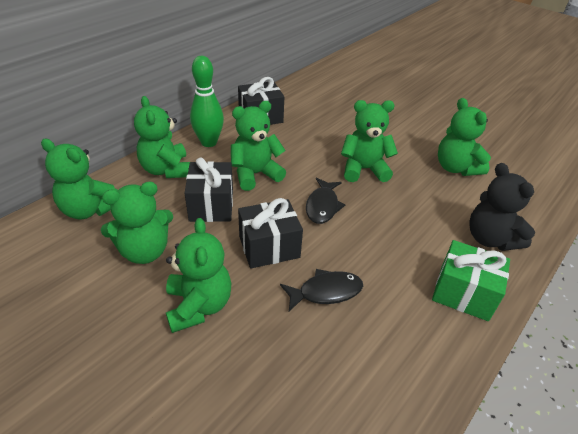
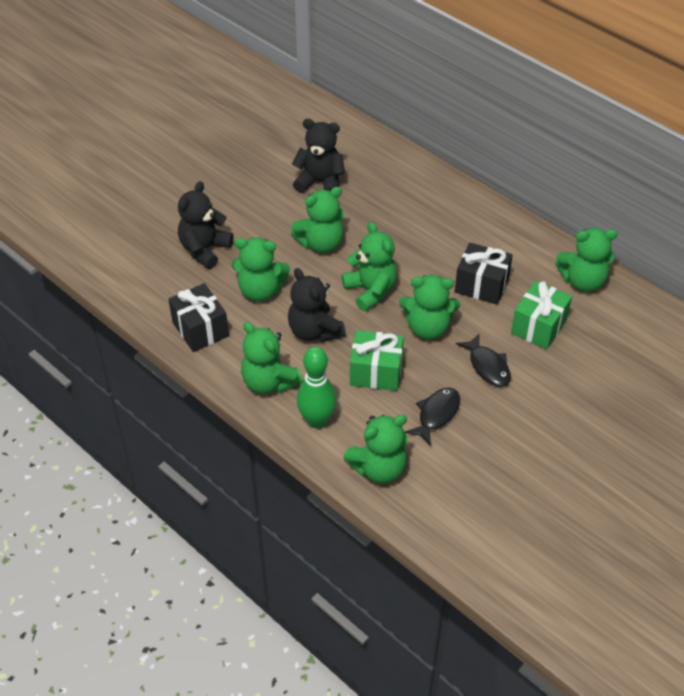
black gift: [185,157,233,222] [238,77,284,125] [238,198,303,269] = 3 -> [168,283,229,352] [455,242,513,305] = 2
black teddy bear: [469,163,535,251] = 1 -> [178,181,234,269] [288,268,346,342] [292,119,345,193] = 3
green gift: [432,240,510,321] = 1 -> [350,330,404,391] [511,281,572,349] = 2

